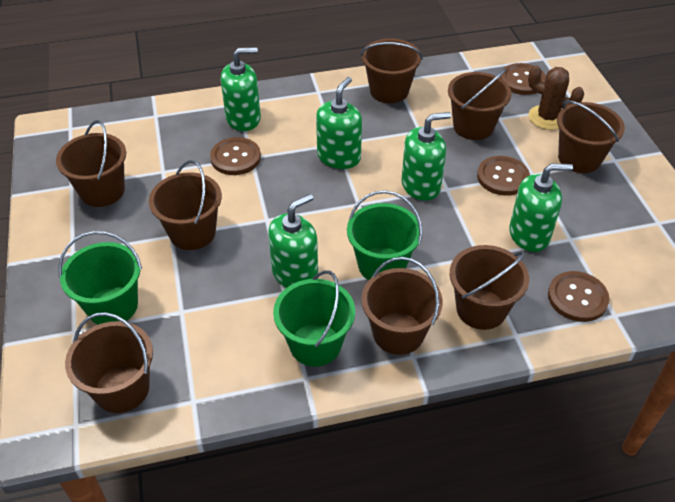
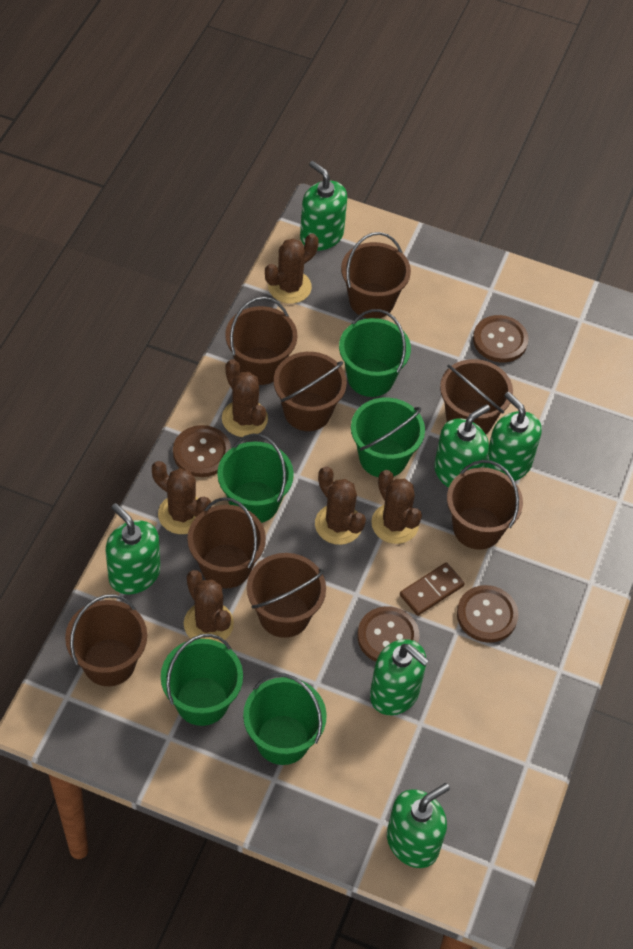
brown cactus: [528,65,584,130] = 1 -> [152,461,211,534] [184,570,234,643] [222,359,268,437] [265,233,319,304] [315,466,366,545] [371,470,422,544] = 6
brown domino: none = 0 -> [400,563,465,616] = 1
green bucket: [58,231,142,325] [273,270,355,367] [347,190,422,280] = 3 -> [161,634,243,726] [217,433,294,523] [243,673,327,765] [339,309,411,397] [351,397,425,477] = 5
green soap dispenser: [221,47,261,131] [268,194,318,288] [316,77,362,169] [401,112,451,201] [509,164,573,252] = 5 -> [106,503,160,594] [300,161,347,250] [370,639,429,715] [387,783,450,868] [434,404,490,488] [485,392,542,481] = 6

